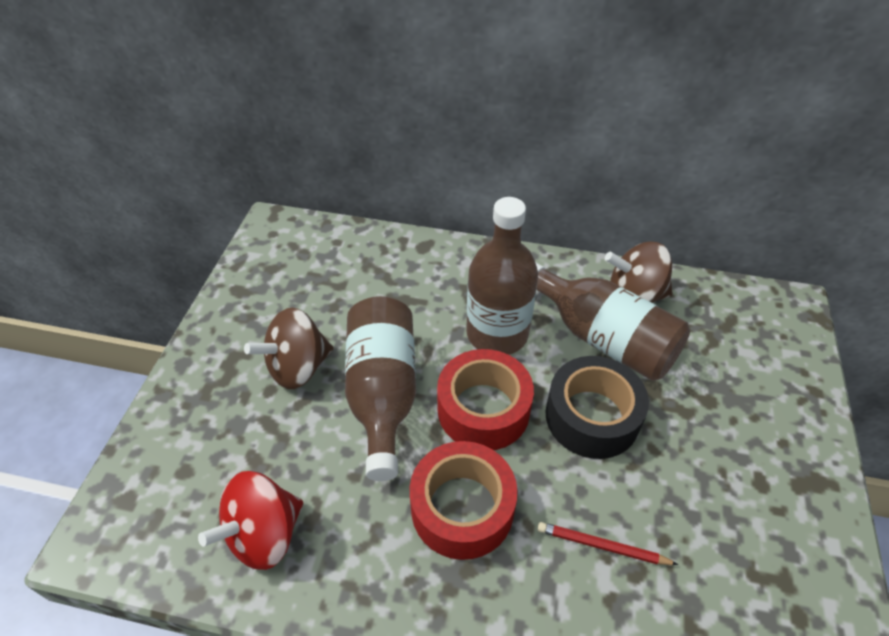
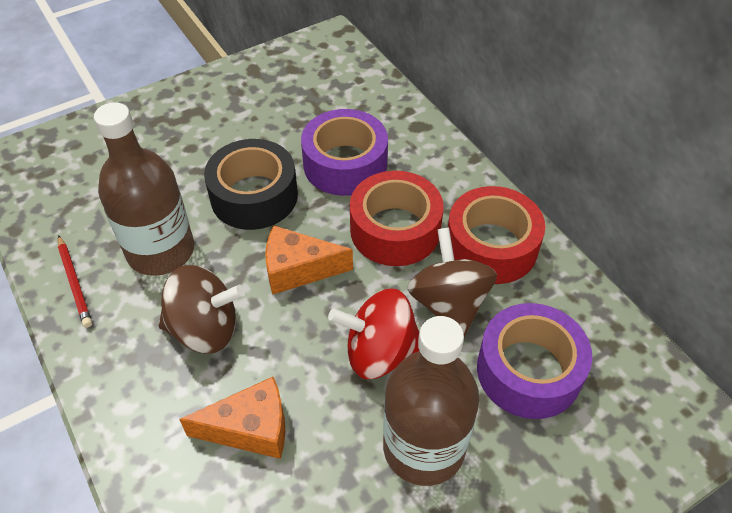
brown bottle: [345,296,416,481] [466,197,538,355] [535,262,690,381] = 3 -> [94,102,194,276] [383,316,479,486] = 2
orange cheese: none = 0 -> [179,377,285,459] [265,226,353,295] = 2
purple tape: none = 0 -> [301,109,388,196] [477,303,592,419] = 2

